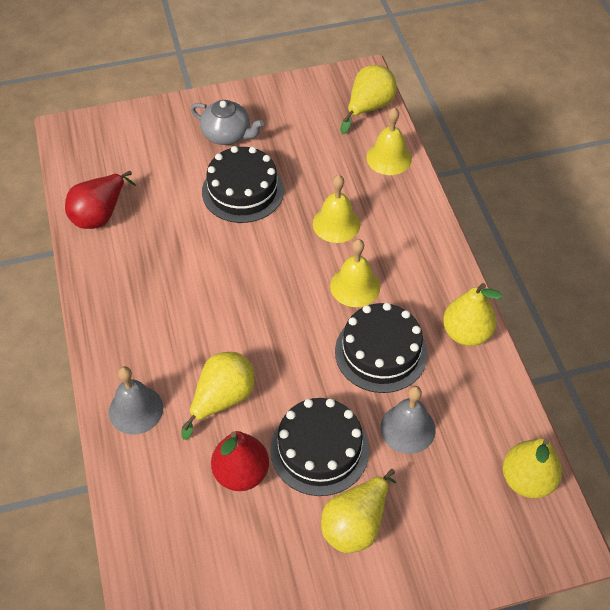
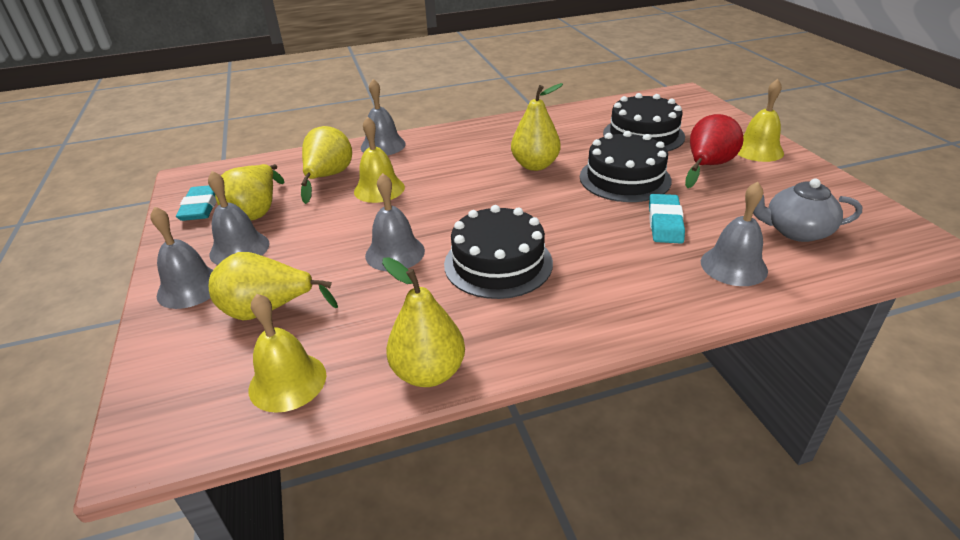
grey bell: [109,366,163,435] [380,386,436,454] = 2 -> [150,207,213,309] [208,171,270,265] [361,79,406,155] [365,173,425,271] [701,182,768,286] = 5
red pear: [65,171,137,229] [211,431,269,491] = 2 -> [685,114,743,188] = 1
turquoise eraser: none = 0 -> [176,185,217,221] [649,194,685,244] = 2

